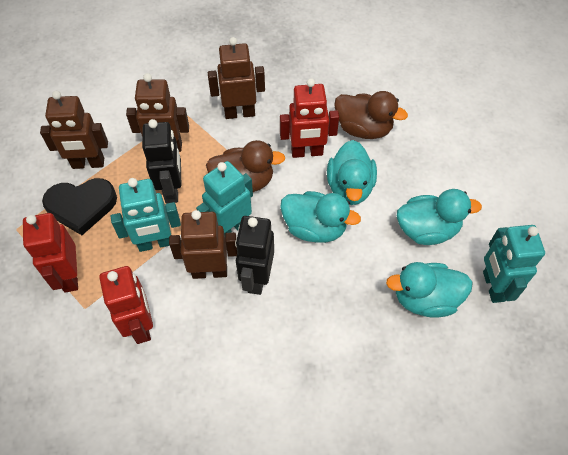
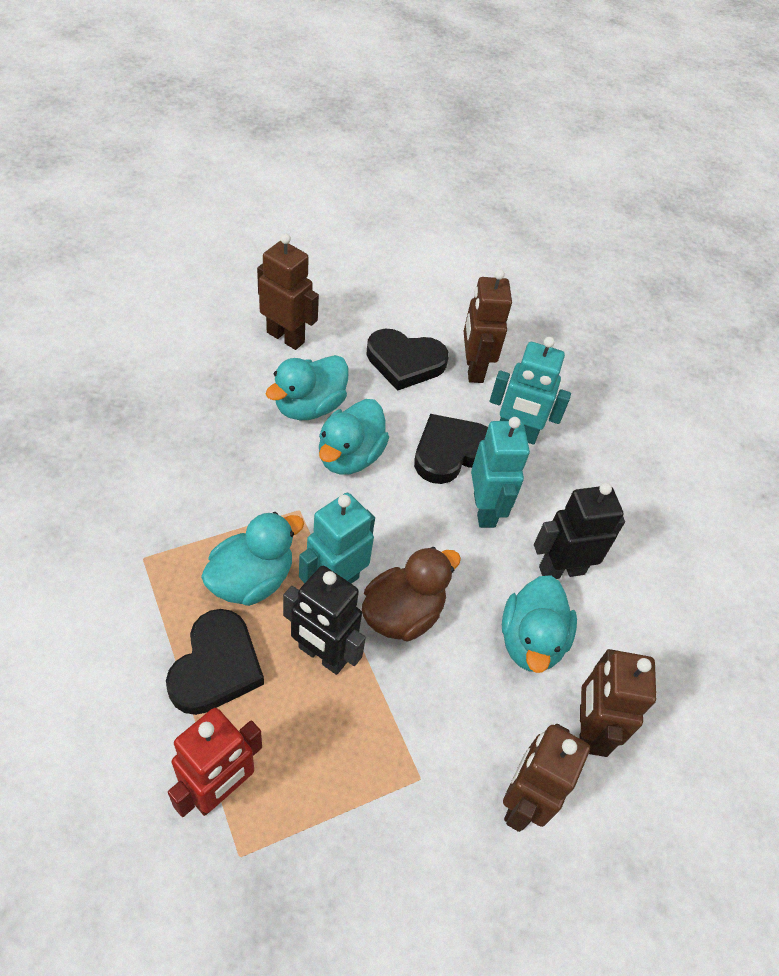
black heart: [42,178,117,235] = 1 -> [166,609,264,715] [367,329,449,391] [414,414,488,484] = 3
brown duck: [206,140,285,192] [334,91,408,139] = 2 -> [362,547,461,641] = 1
red robot: [23,213,78,293] [99,266,153,344] [280,78,339,158] = 3 -> [168,708,262,817] = 1

